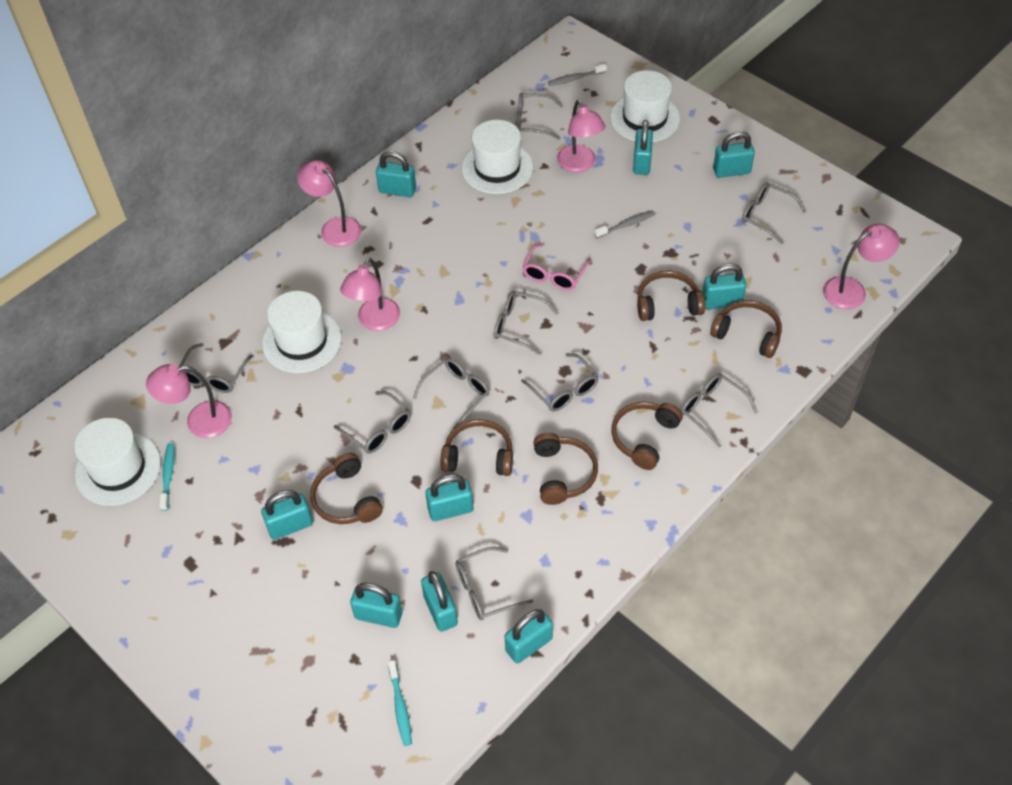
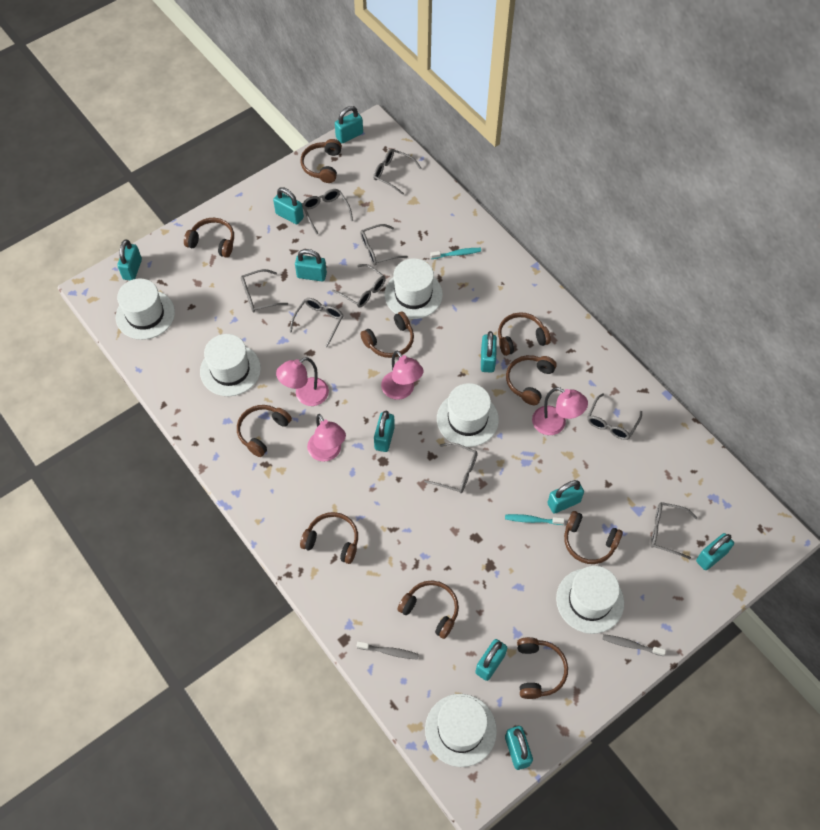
brown headphones: [310,453,383,524] [440,419,513,476] [533,433,598,505] [611,402,683,470] [637,271,705,321] [710,300,782,358] = 6 -> [184,218,234,258] [237,405,292,457] [300,512,358,564] [301,139,342,183] [360,311,414,358] [397,580,459,639] [498,312,551,356] [506,355,557,405] [517,637,568,699] [564,511,623,564] = 10
pink glasses: [522,243,591,290] = 1 -> none = 0
pink lamp: [146,364,232,438] [297,160,361,247] [340,258,400,331] [557,100,606,173] [823,224,900,309] = 5 -> [276,357,329,406] [307,414,346,462] [381,351,424,400] [532,387,588,435] = 4
turquoise padlock: [261,490,313,540] [350,583,403,628] [376,151,416,197] [421,571,458,632] [425,474,473,521] [505,609,553,664] [633,120,653,175] [702,263,746,309] [713,131,755,178] = 9 -> [117,239,142,280] [273,187,304,224] [295,249,327,281] [335,106,363,143] [374,411,395,452] [475,639,507,681] [481,331,497,373] [505,726,533,770] [547,480,584,514] [696,533,734,570] = 10
white hat: [74,418,161,506] [262,291,342,373] [462,120,533,194] [610,70,680,142] = 4 -> [116,278,175,340] [200,334,261,396] [384,258,443,319] [425,694,497,767] [437,383,499,447] [556,566,624,634] = 6

